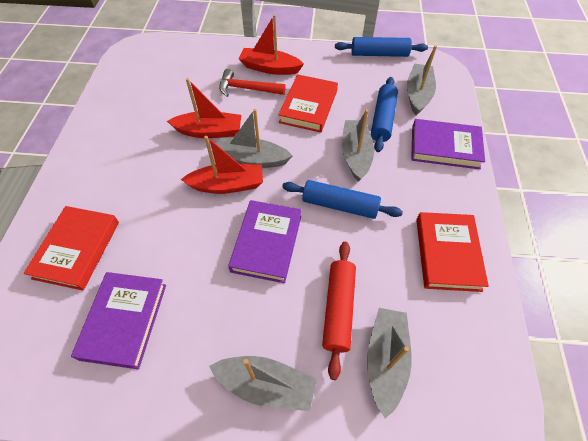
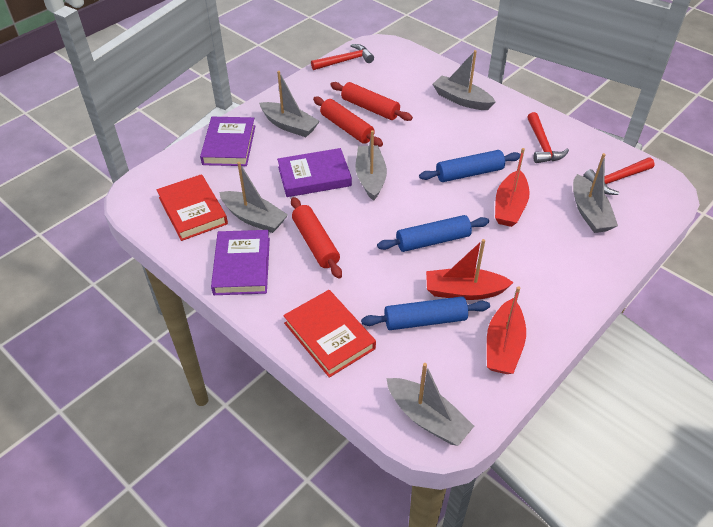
grey boat: [209,356,317,411] [217,109,293,168] [342,109,374,182] [367,308,412,419] [407,45,437,115] = 5 -> [219,162,288,233] [259,71,320,137] [356,130,387,201] [386,363,474,446] [433,50,495,110] [573,153,618,233] = 6
red book: [24,206,119,291] [278,74,338,133] [416,212,489,292] = 3 -> [157,174,228,241] [283,290,376,378] = 2
red hammer: [219,69,286,97] = 1 -> [311,44,374,70] [527,112,569,163] [583,158,655,195] = 3
red rolling pin: [322,242,356,380] = 1 -> [291,197,342,279] [313,97,383,147] [330,82,413,121] = 3

